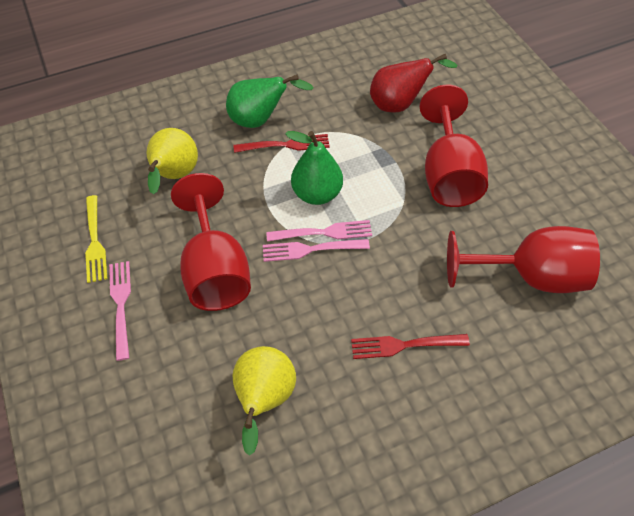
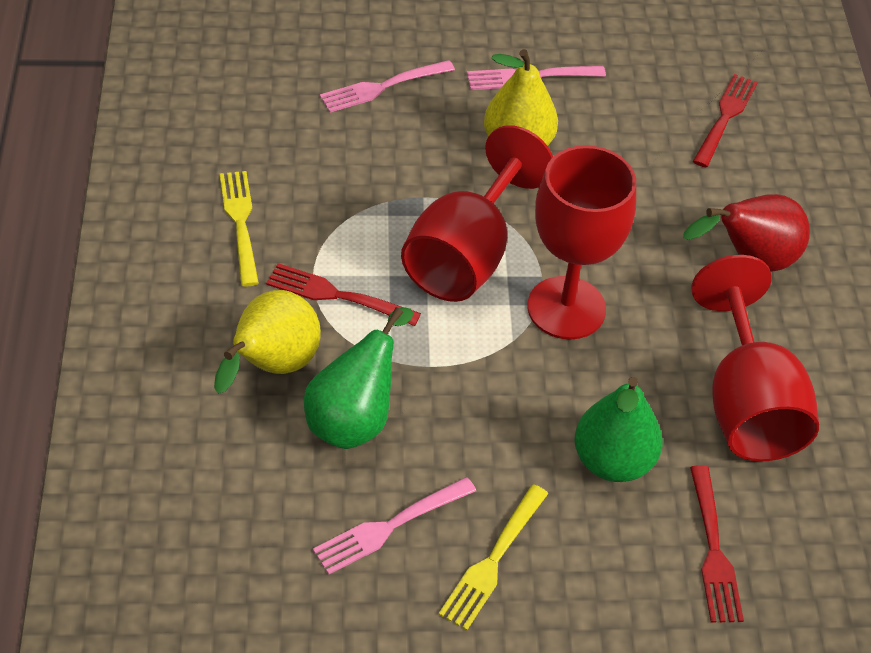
red fork: [234,134,330,153] [351,334,470,359] = 2 -> [266,263,421,326] [690,465,744,623] [693,74,758,167] = 3
yellow fork: [85,195,107,283] = 1 -> [220,171,259,286] [438,484,548,630] = 2

